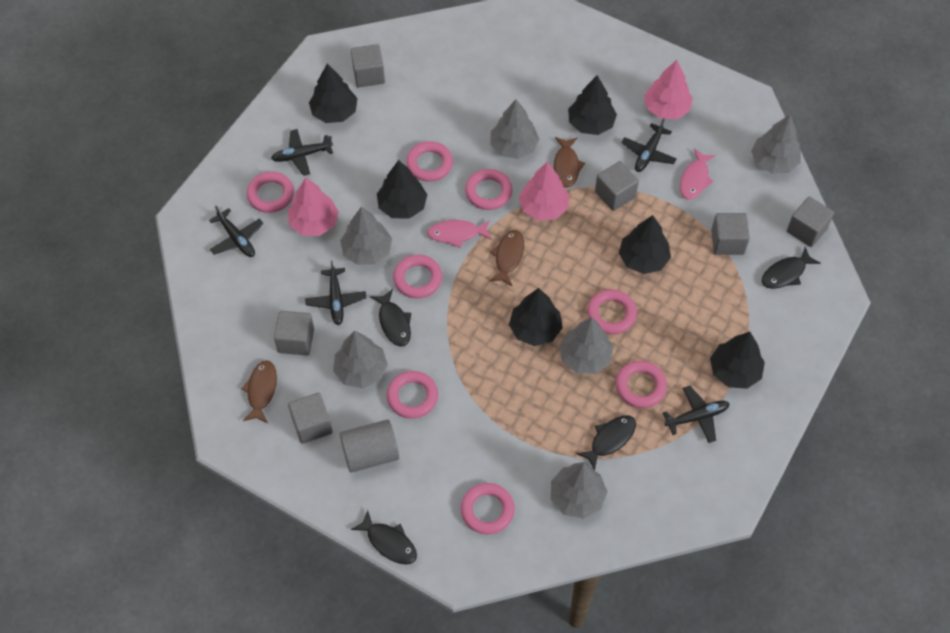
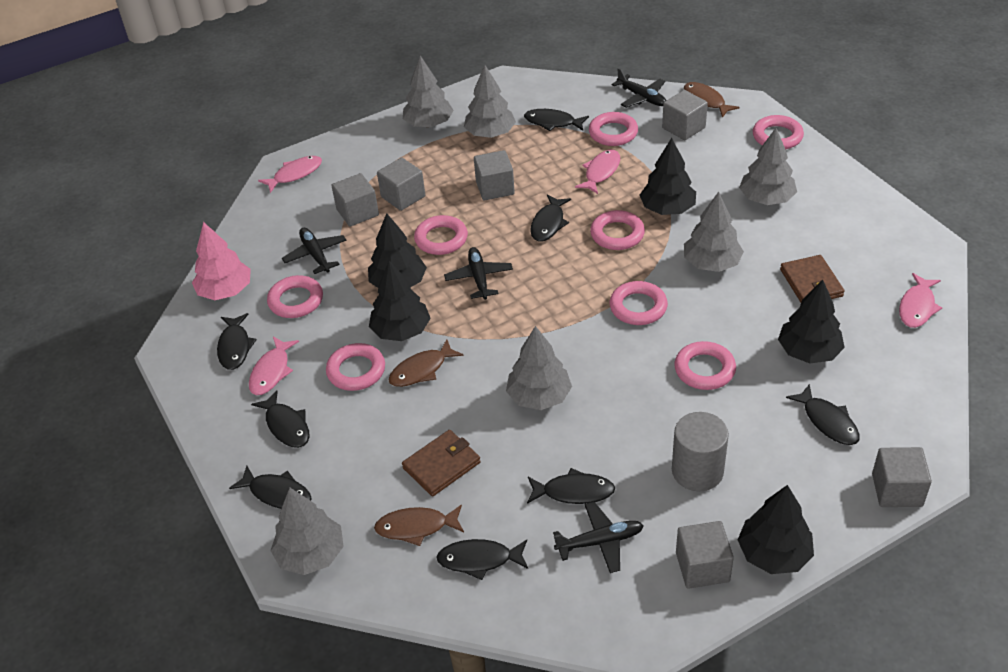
black fish: [351,510,417,565] [370,289,411,346] [576,415,636,470] [762,247,821,289] = 4 -> [217,313,257,370] [229,465,312,509] [251,390,310,448] [436,539,528,580] [524,109,589,131] [527,468,615,504] [530,195,571,242] [786,384,860,445] = 8
black plane: [209,206,264,257] [271,129,333,176] [305,261,367,325] [621,118,677,172] [663,386,730,443] = 5 -> [282,228,347,274] [444,247,513,300] [553,502,644,573] [612,68,666,108] = 4
black tree: [309,63,358,123] [377,160,427,219] [509,288,563,346] [568,75,617,135] [619,215,671,274] [710,332,765,389] = 6 -> [368,213,427,288] [369,261,431,341] [640,138,696,215] [738,485,814,574] [778,280,845,363] = 5
brown wallet: none = 0 -> [402,430,481,496] [780,255,845,302] = 2
pink fish: [427,220,492,248] [680,149,716,200] = 2 -> [249,337,299,395] [258,156,322,193] [575,150,620,194] [899,273,942,328] = 4
pink tree: [288,177,339,236] [519,162,569,220] [644,60,693,119] = 3 -> [192,222,251,300] = 1

